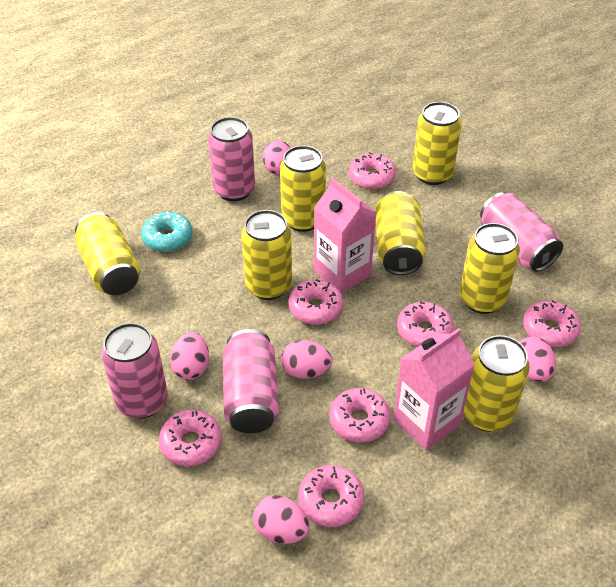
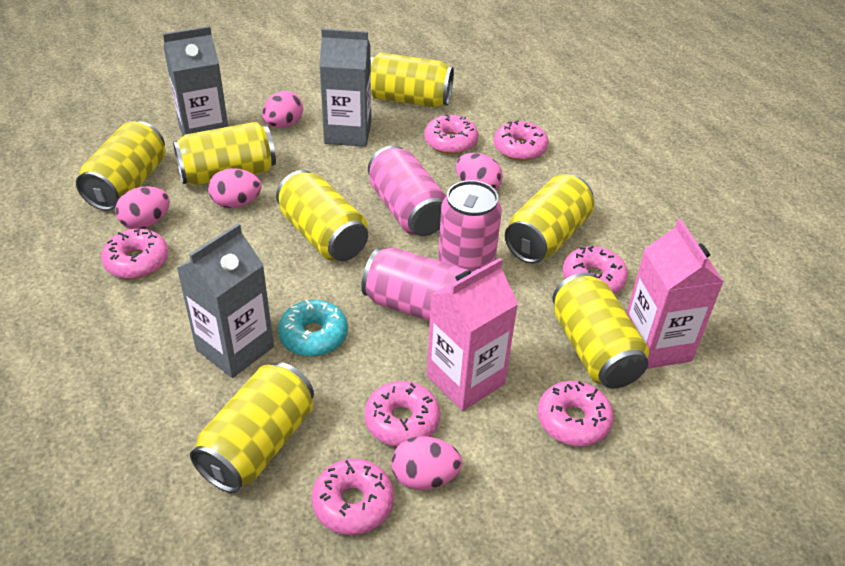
grey carton: none = 0 -> [163,26,228,136] [177,223,274,378] [319,29,371,147] = 3
pink can: [101,323,168,419] [208,117,255,201] [223,329,279,433] [480,192,563,272] = 4 -> [361,248,472,321] [368,145,446,236] [438,180,502,272] = 3

